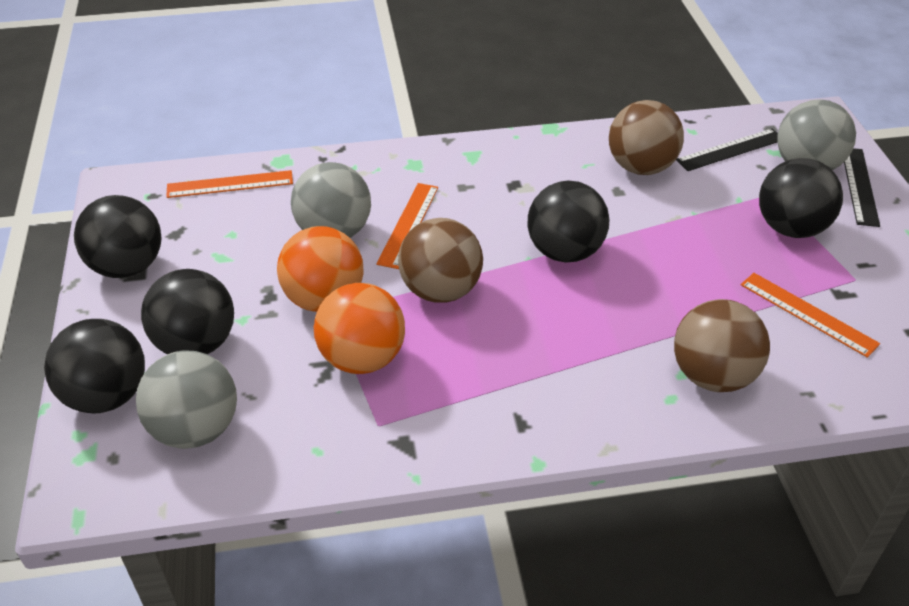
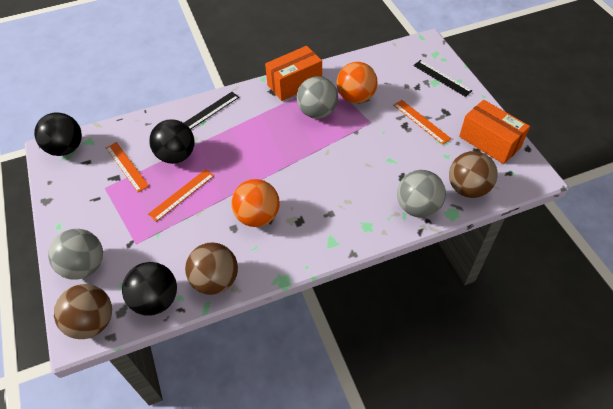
black ball: [44,319,145,413] [74,195,162,278] [141,269,234,354] [528,181,609,263] [759,158,843,238] = 5 -> [34,113,82,156] [122,262,177,316] [149,119,195,164] = 3
orange box: none = 0 -> [265,46,322,101] [459,100,530,164] = 2

